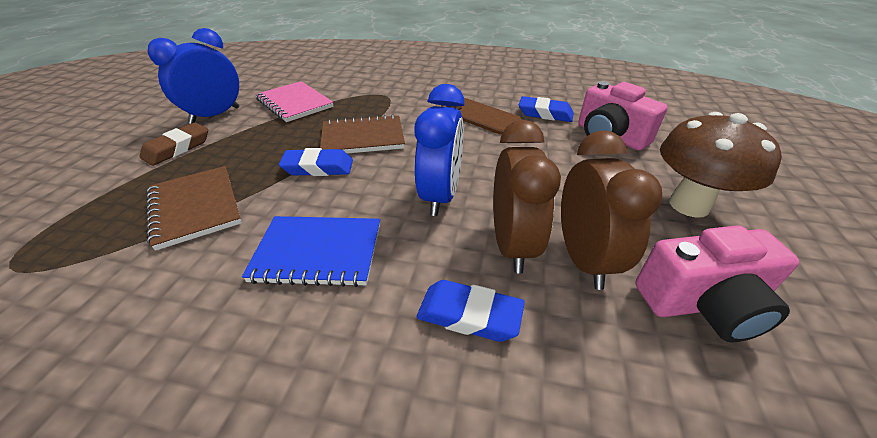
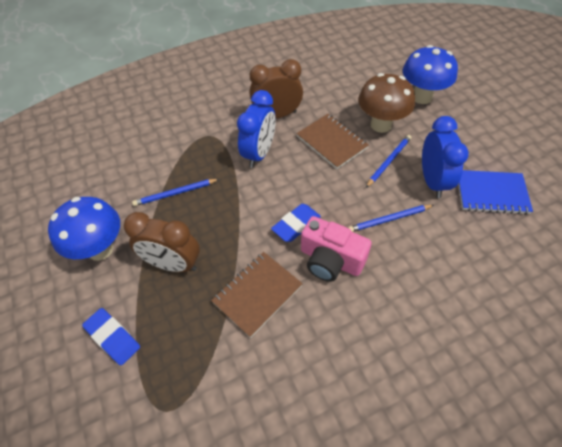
blue eraser: [279,148,353,176] [417,280,525,342] [519,96,574,122] = 3 -> [82,308,140,365] [271,204,321,242] = 2
blue mushroom: none = 0 -> [48,197,120,261] [403,45,458,104] = 2
blue pencil: none = 0 -> [132,179,219,206] [348,205,434,232] [366,135,412,188] = 3
brown eraser: [139,123,208,166] = 1 -> none = 0
brown phone: [445,98,522,135] = 1 -> none = 0
pink camera: [578,81,668,150] [635,225,799,342] = 2 -> [301,216,372,282] = 1
pink notebook: [255,81,334,122] = 1 -> none = 0

